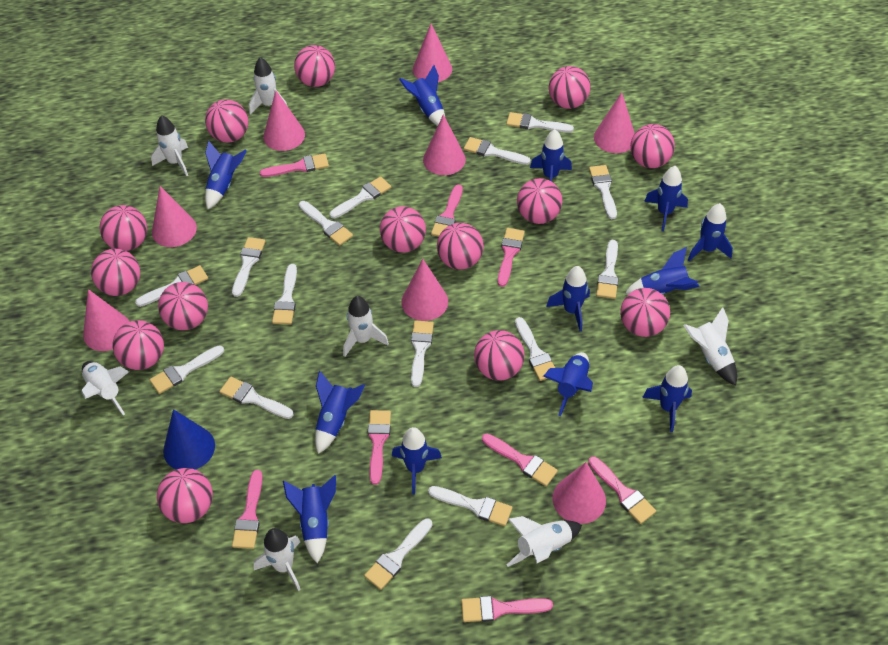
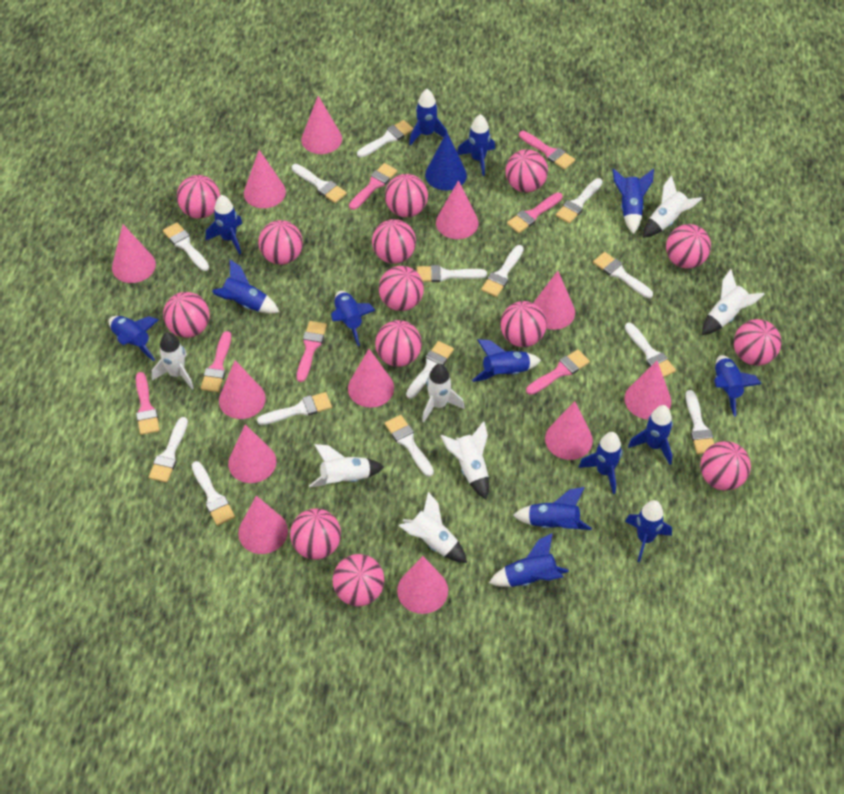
blue rocket: [205,141,247,209] [283,475,336,563] [315,371,365,454] [392,427,442,495] [399,65,445,126] [530,129,572,182] [543,352,593,416] [546,266,590,331] [625,247,700,295] [642,365,692,432] [644,166,688,231] [688,203,733,261] = 12 -> [108,316,158,361] [206,195,242,255] [212,260,279,313] [331,291,375,346] [409,89,447,145] [457,114,495,176] [472,339,541,382] [489,533,569,587] [513,487,592,530] [578,432,623,494] [612,169,654,234] [625,500,672,562] [628,405,673,465] [714,355,762,417] = 14
pink brush: [232,470,263,549] [260,153,329,177] [368,410,391,485] [431,185,463,237] [461,596,553,622] [482,434,558,486] [498,228,525,287] [588,456,656,524] = 8 -> [136,372,160,435] [201,331,231,392] [297,321,327,382] [349,163,397,210] [507,192,563,233] [519,131,575,170] [526,349,590,395] = 7
pink cone: [83,289,130,351] [152,186,197,247] [263,91,305,151] [401,259,448,321] [413,24,452,82] [423,114,466,175] [552,462,606,524] [594,92,635,153] = 8 -> [112,224,156,283] [219,360,266,419] [228,424,276,483] [238,496,288,554] [244,150,286,208] [301,96,342,154] [348,349,394,408] [397,556,448,614] [436,180,478,239] [533,271,575,330] [545,401,593,460] [624,361,671,419] = 12
white brush: [135,265,208,307] [150,345,224,394] [220,377,293,419] [232,237,266,297] [272,264,297,324] [299,201,353,246] [330,177,391,219] [364,518,432,590] [411,320,434,387] [428,486,512,526] [464,137,531,165] [506,112,574,133] [515,317,555,381] [589,165,617,219] [596,240,619,299] = 15 -> [149,417,188,483] [163,222,209,271] [192,461,235,526] [257,392,332,425] [292,164,347,203] [357,120,414,158] [385,415,434,477] [406,341,454,399] [417,265,487,282] [481,245,524,297] [556,178,603,223] [593,252,653,298] [625,323,676,378] [685,390,714,454] = 14

